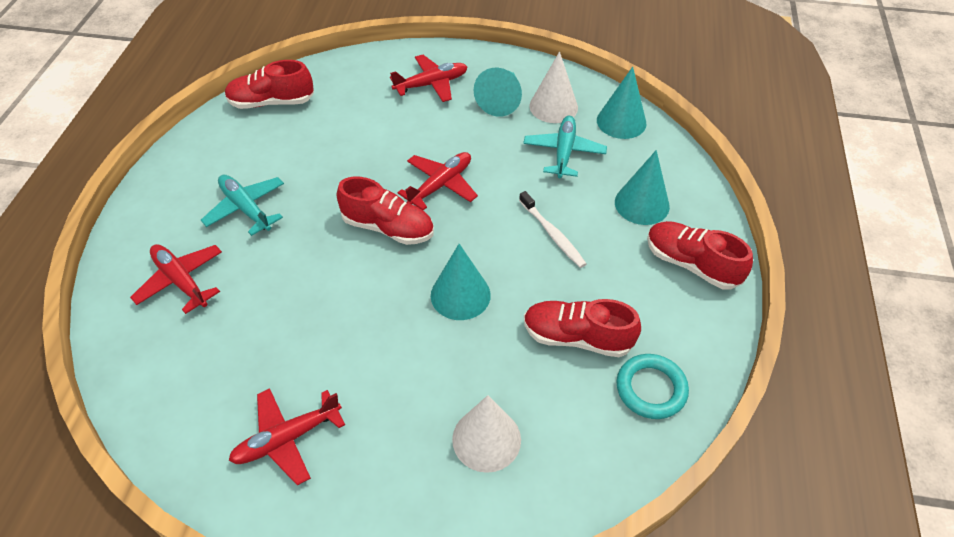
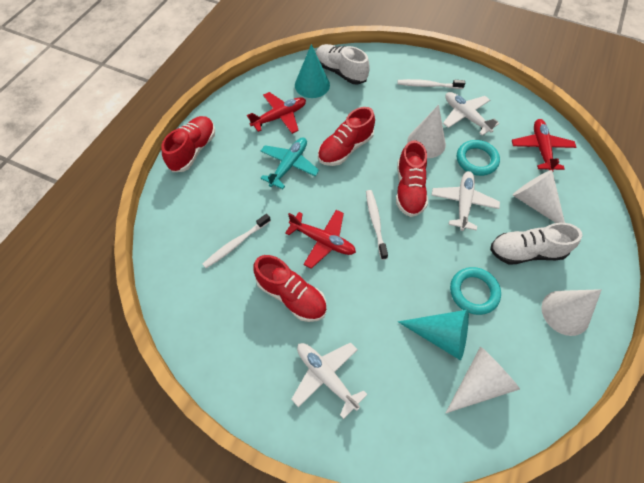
red plane: [130,244,222,314] [229,388,345,485] [390,55,467,102] [398,152,478,210] = 4 -> [247,92,306,134] [285,210,356,269] [512,119,576,171] = 3
turquoise cone: [431,244,491,320] [474,68,522,117] [597,67,646,139] [615,150,670,225] = 4 -> [295,44,330,98] [398,310,469,360] = 2
turquoise plane: [201,175,284,236] [523,116,607,178] = 2 -> [260,137,319,189] = 1
turquoise ring: [616,354,689,419] = 1 -> [450,267,501,315] [457,140,500,176] = 2
white cone: [452,395,521,473] [530,51,578,123] = 2 -> [407,105,446,158] [446,347,520,413] [513,170,565,223] [541,289,602,336] = 4
white plane: none = 0 -> [291,342,368,419] [432,171,500,231] [443,92,499,136] = 3
white shoe: none = 0 -> [316,44,370,84] [490,223,582,264] = 2
white toothbrush: [519,191,586,268] = 1 -> [203,213,271,268] [366,190,388,260] [397,79,465,89] = 3

